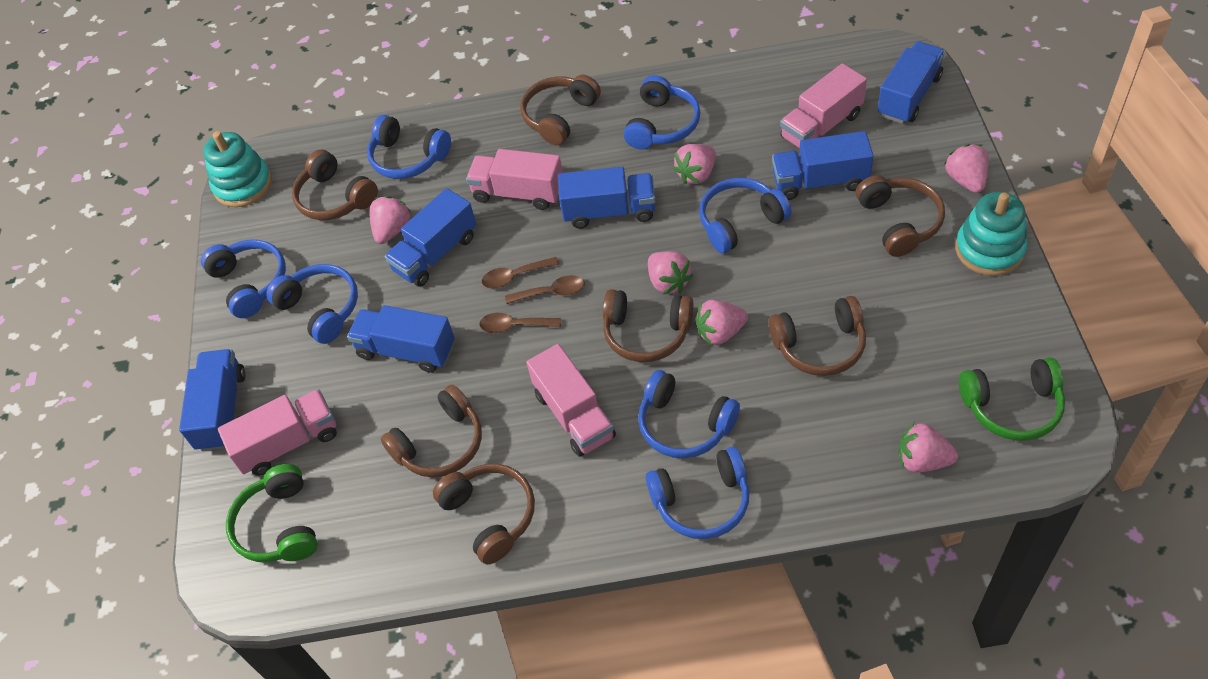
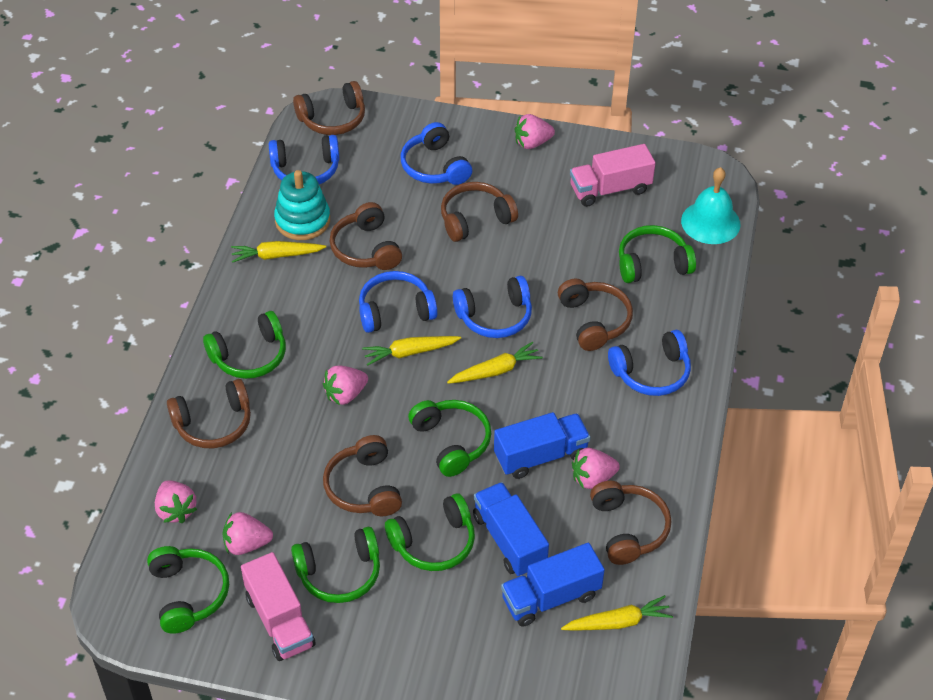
blue headphones: [201,240,286,318] [266,264,358,344] [367,115,451,179] [623,75,701,150] [638,370,740,458] [646,447,749,539] [699,178,792,254] = 7 -> [269,135,339,184] [359,271,438,333] [401,122,472,185] [453,276,532,338] [608,330,691,396] = 5
blue truck: [179,349,245,451] [347,305,455,373] [385,188,476,287] [558,167,655,229] [772,131,874,200] [878,41,945,124] = 6 -> [473,482,549,576] [494,412,590,479] [501,543,605,627] = 3
brown spoon: [479,313,561,333] [482,257,559,289] [505,275,585,304] = 3 -> none = 0
green headphones: [226,464,318,562] [959,357,1065,441] = 2 -> [147,546,229,634] [203,311,286,379] [291,527,380,603] [385,494,475,571] [408,400,491,477] [619,225,696,283] = 6
pink strawberry: [369,196,411,244] [648,251,693,295] [673,144,716,184] [695,300,748,345] [898,422,958,473] [944,144,989,193] = 6 -> [155,480,197,523] [222,512,273,555] [323,366,368,405] [515,114,555,149] [572,448,620,489] = 5
pink truck: [218,389,337,476] [466,149,563,210] [526,344,616,457] [780,63,867,148] = 4 -> [241,552,316,661] [570,144,656,207] = 2
turquoise bell: none = 0 -> [681,167,740,244] = 1
turquoise stacking toy: [203,131,272,207] [955,192,1028,276] = 2 -> [274,170,330,240] = 1
yellow carrot: none = 0 -> [231,241,326,263] [362,336,461,365] [447,342,543,384] [561,595,673,631] = 4

